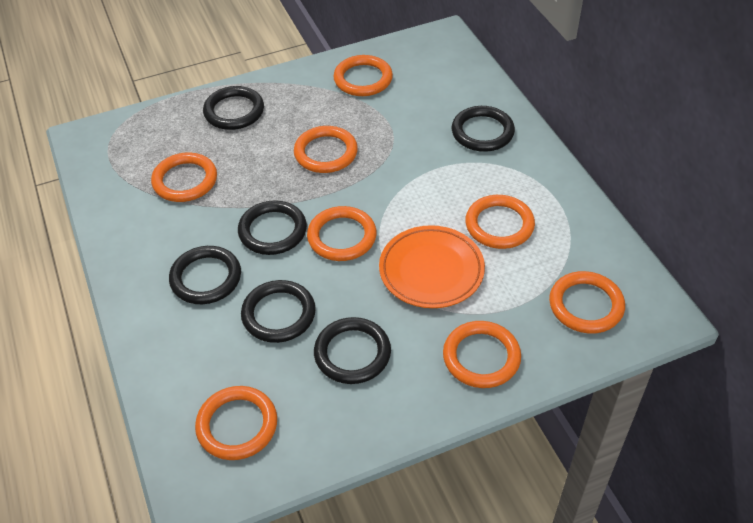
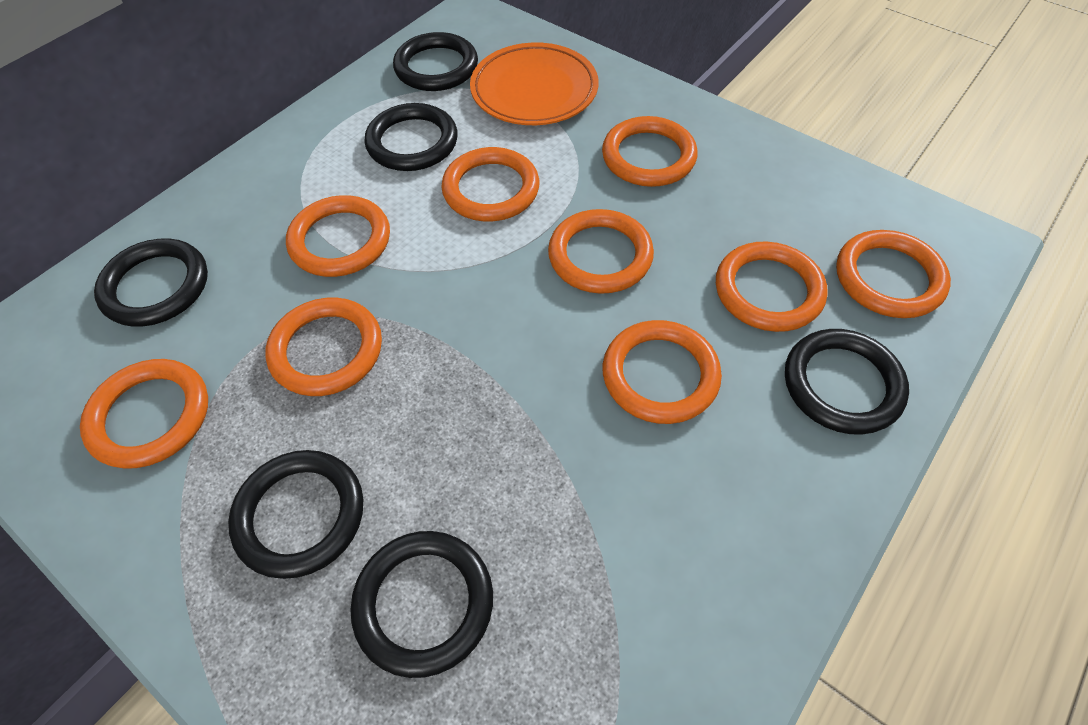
orange ring: [151,153,217,202] [195,386,277,460] [294,126,358,173] [307,206,377,261] [334,55,393,96] [443,321,521,388] [465,195,535,249] [549,271,625,334] = 8 -> [80,359,208,469] [265,297,382,396] [286,195,390,277] [441,147,539,221] [548,209,654,294] [602,116,697,187] [603,320,722,424] [716,241,828,332] [836,230,951,318] = 9

